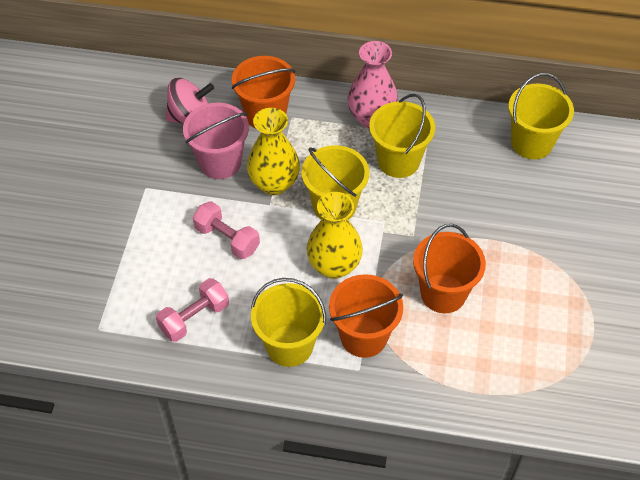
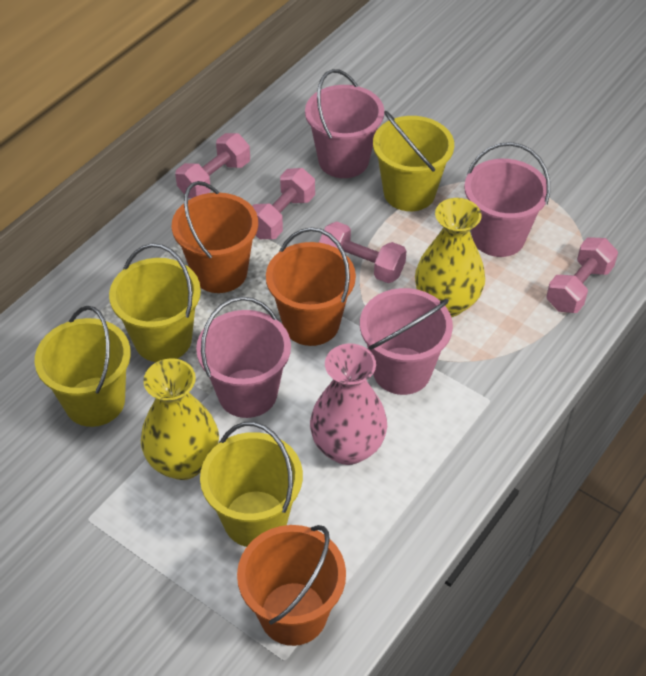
pink bucket: [183,103,249,179] = 1 -> [196,297,291,418] [305,69,384,178] [360,288,453,395] [464,142,550,257] = 4
pink dumbbell: [156,278,229,342] [193,201,260,259] = 2 -> [175,133,250,198] [252,168,315,239] [319,222,407,283] [546,237,618,313] = 4
pink spinning top: [166,78,214,124] = 1 -> none = 0

